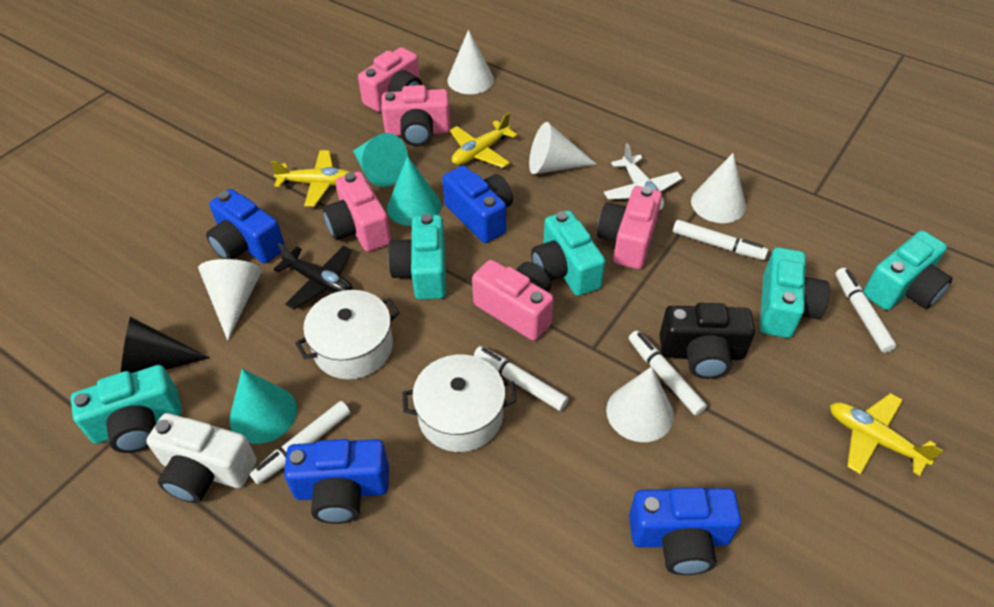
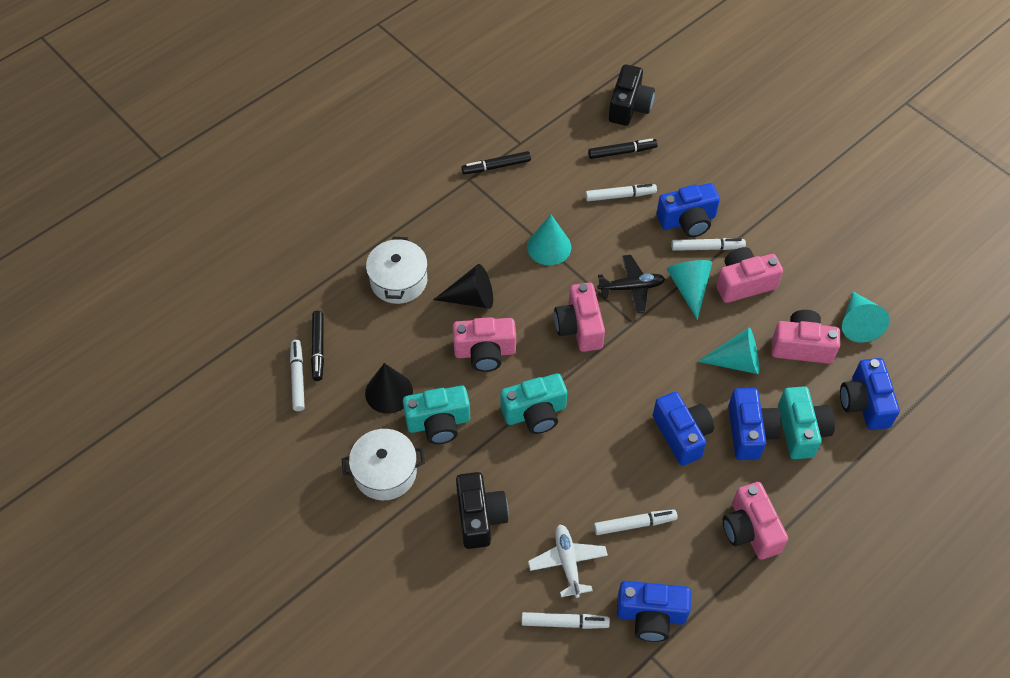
black camera: [660,303,755,379] = 1 -> [456,472,509,549] [609,65,655,126] = 2
black cone: [121,317,209,373] = 1 -> [365,363,413,414] [433,264,493,309] = 2
black marker: none = 0 -> [311,311,324,381] [461,151,531,174] [588,138,658,159] = 3
blue camera: [206,189,285,263] [284,439,389,524] [442,166,513,243] [629,487,741,575] = 4 -> [617,581,691,642] [653,392,714,466] [656,183,720,237] [728,388,782,460] [840,358,900,430] = 5
turquoise camera: [71,365,182,453] [388,214,446,300] [531,210,606,296] [760,247,830,338] [863,230,953,310] = 5 -> [403,386,470,444] [501,373,567,434] [778,386,835,459] = 3
turquoise cone: [230,369,297,444] [353,133,408,187] [387,156,441,226] = 3 -> [527,215,571,265] [667,260,712,320] [697,328,759,374] [842,292,890,342] = 4
white camera: [146,413,257,503] = 1 -> none = 0
white cone: [198,259,262,341] [447,30,494,94] [529,122,597,174] [606,367,674,442] [691,153,746,223] = 5 -> none = 0
yellow plane: [270,150,349,207] [450,113,518,168] [830,393,943,476] = 3 -> none = 0

